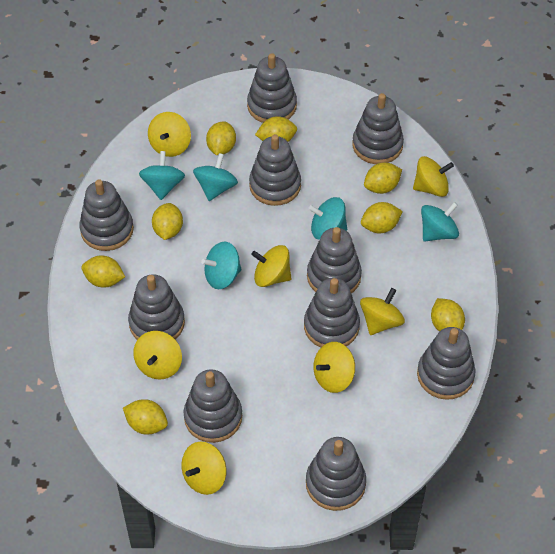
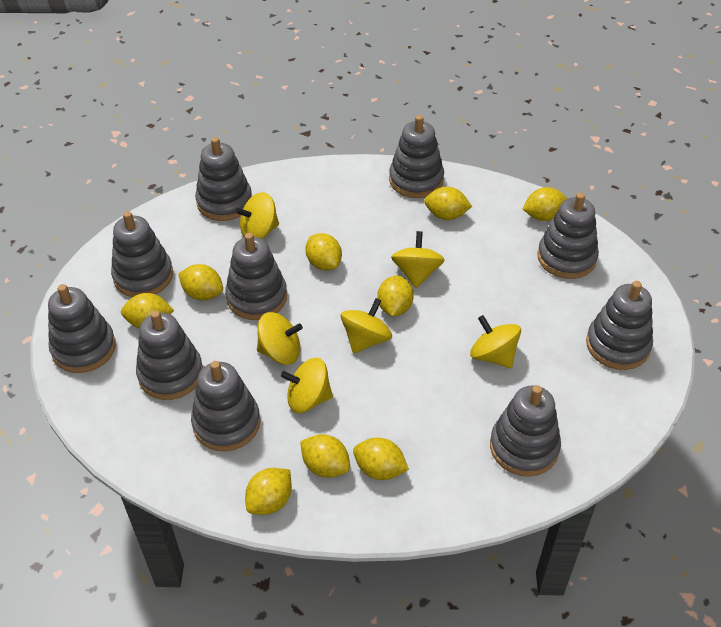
turquoise spinning top: [139,151,185,200] [193,153,238,201] [201,241,242,289] [308,197,347,240] [421,202,459,241] = 5 -> none = 0
yellow lemon: [81,255,125,288] [123,399,168,435] [152,203,183,240] [206,122,236,155] [255,116,297,142] [361,202,403,233] [364,162,402,194] [431,298,465,332] = 8 -> [121,293,174,328] [178,264,223,300] [245,468,292,515] [300,434,350,478] [305,233,342,270] [353,438,409,480] [377,276,414,316] [424,187,472,220] [523,187,567,221] = 9
yellow spinning top: [133,331,182,379] [148,112,191,157] [181,442,227,495] [251,245,292,287] [314,342,355,393] [360,288,405,335] [413,156,454,197] = 7 -> [235,192,279,239] [257,312,303,365] [281,358,333,413] [341,298,392,354] [391,231,445,288] [470,315,521,368] = 6

